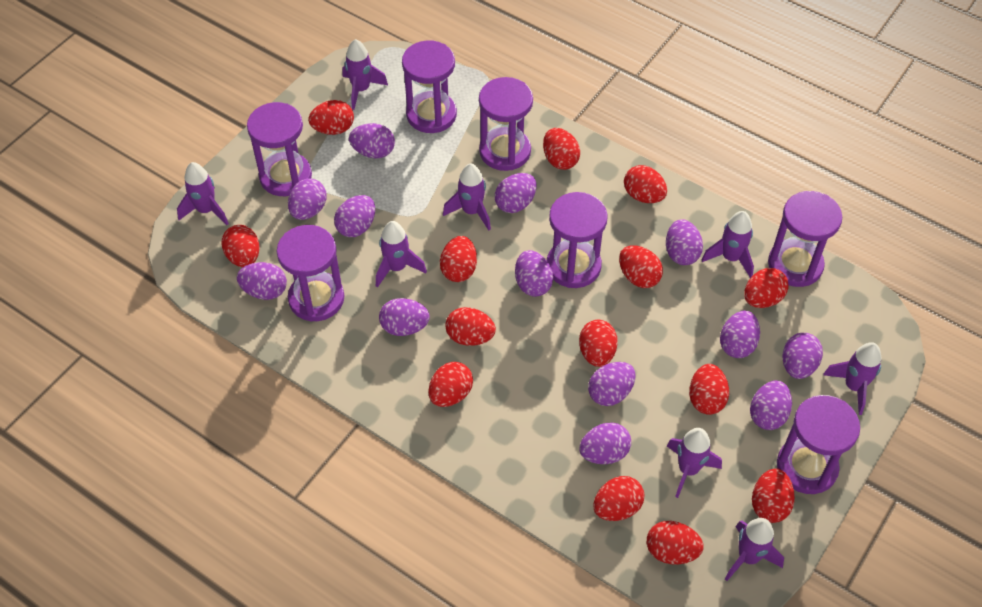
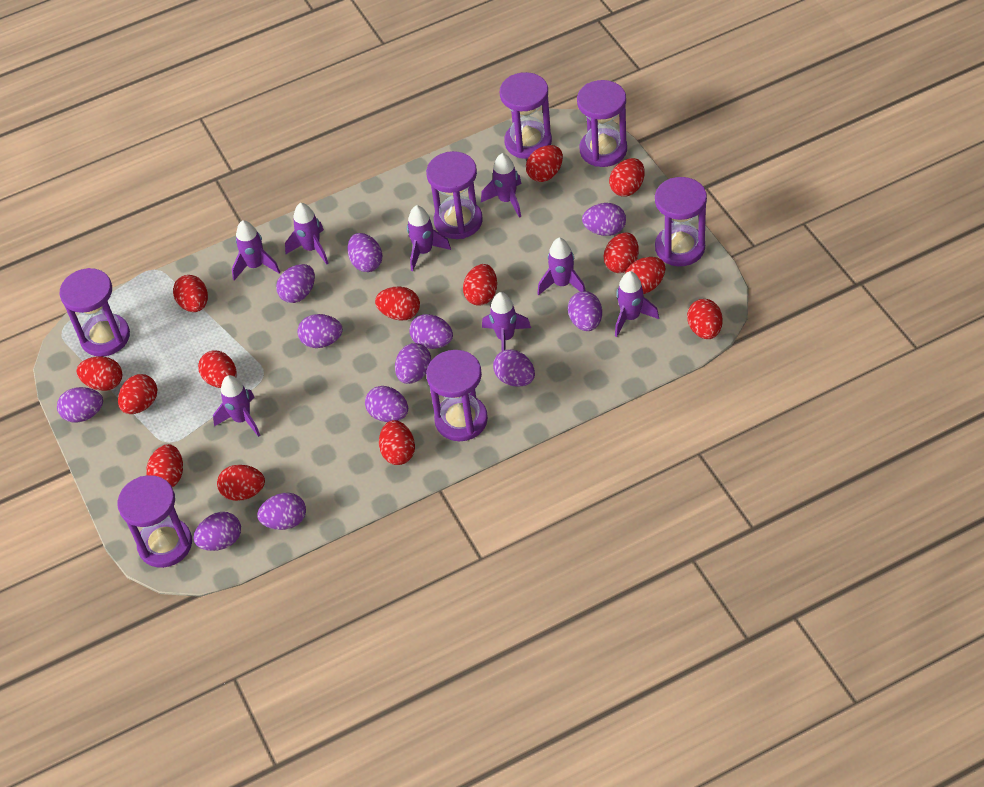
purple egg: [237,262,287,300] [288,178,327,220] [334,195,375,237] [349,123,395,158] [379,298,430,336] [495,173,537,213] [515,250,553,297] [579,423,631,464] [588,362,636,406] [666,219,703,265] [720,311,760,358] [750,380,792,430] [782,333,823,379] = 13 -> [57,387,103,423] [193,512,241,551] [257,493,306,530] [276,264,315,303] [297,314,343,348] [347,233,383,272] [365,386,408,422] [395,343,431,384] [409,314,453,349] [493,349,535,387] [568,291,602,331] [582,203,626,236] = 12

